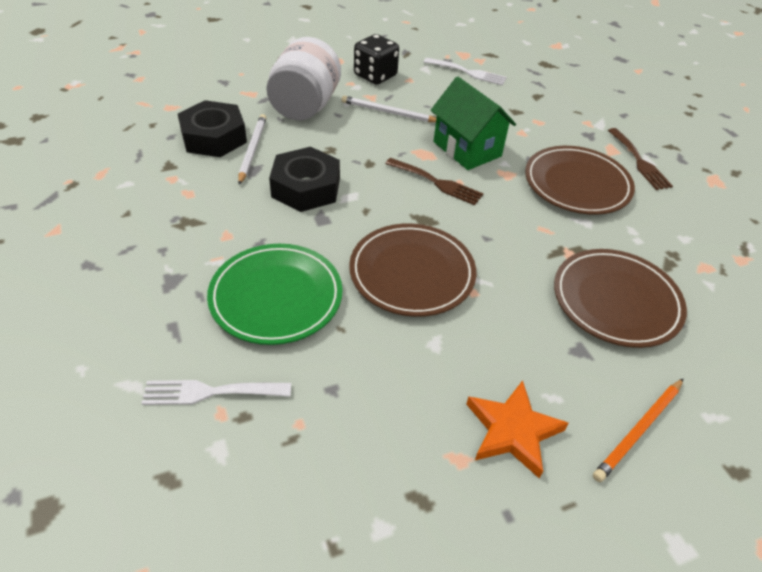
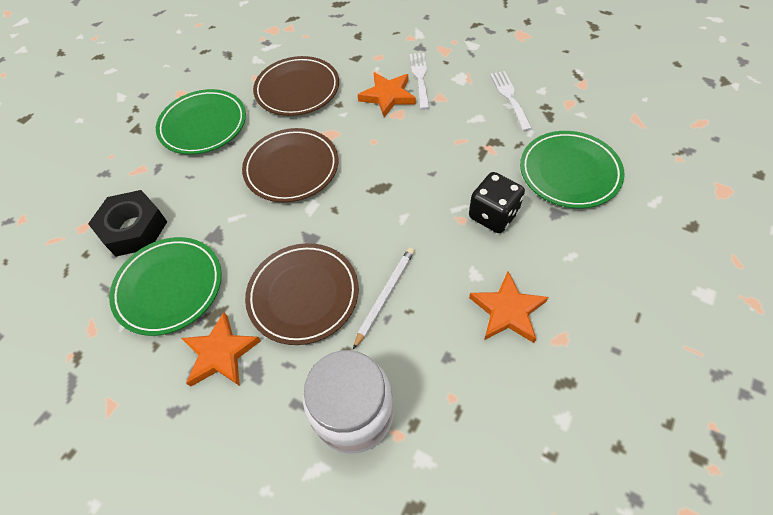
black nut: [178,100,247,157] [269,147,340,212] = 2 -> [88,190,167,256] = 1
brown fork: [385,158,483,205] [608,128,673,190] = 2 -> none = 0
green house: [431,77,516,170] = 1 -> none = 0
green plate: [207,244,342,345] = 1 -> [109,237,222,336] [156,89,246,154] [520,131,625,208] = 3
orange pencil: [593,378,684,482] = 1 -> none = 0
orange star: [466,380,569,479] = 1 -> [181,312,261,387] [358,72,416,117] [469,271,548,343] = 3
white pencil: [238,114,267,185] [341,96,436,122] = 2 -> [353,247,415,349] = 1

